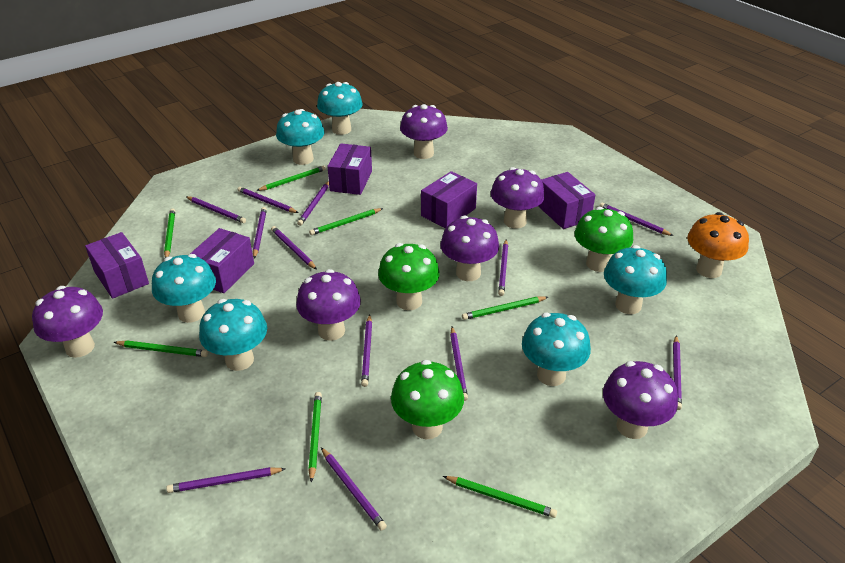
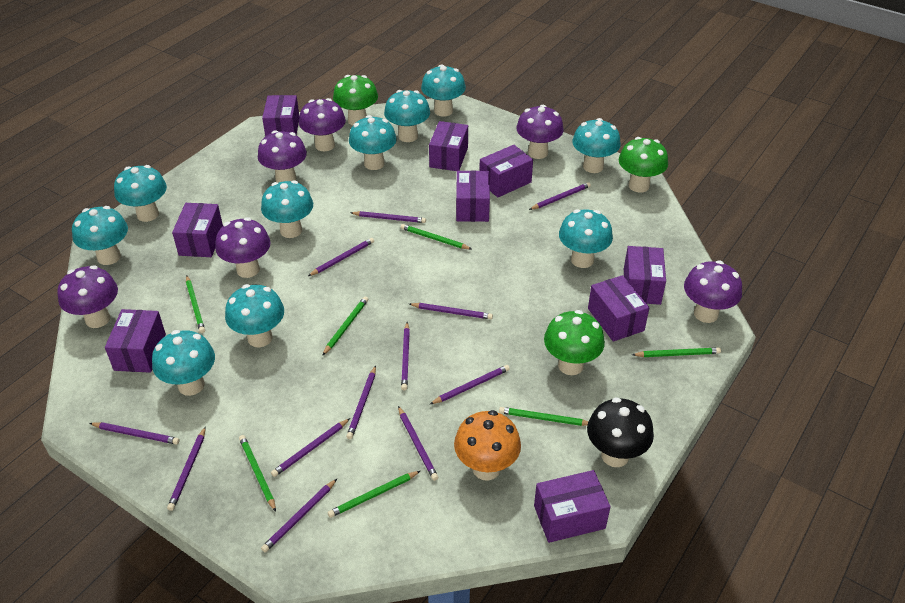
black mushroom: none = 0 -> [587,397,654,467] = 1
purple box: [85,232,149,299] [190,228,254,293] [327,143,372,195] [421,171,477,228] [538,172,595,229] = 5 -> [105,309,166,373] [172,203,223,257] [262,95,299,137] [429,121,468,171] [456,170,490,222] [479,145,533,197] [534,470,611,543] [588,275,649,342] [624,246,666,305] = 9
turquoise mushroom: [152,254,216,323] [199,299,267,371] [276,109,324,165] [317,82,363,135] [522,313,591,386] [604,245,667,314] = 6 -> [72,206,128,265] [114,165,167,222] [152,330,215,396] [225,284,284,347] [261,180,313,238] [349,115,397,170] [384,90,430,142] [421,65,466,117] [559,209,613,268] [572,118,621,173] = 10

